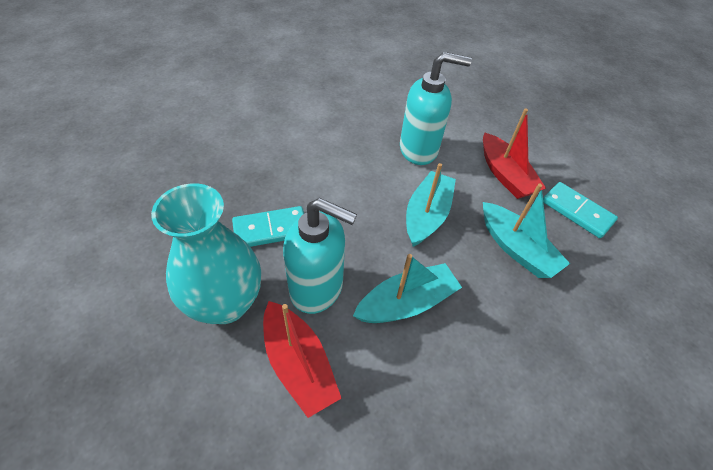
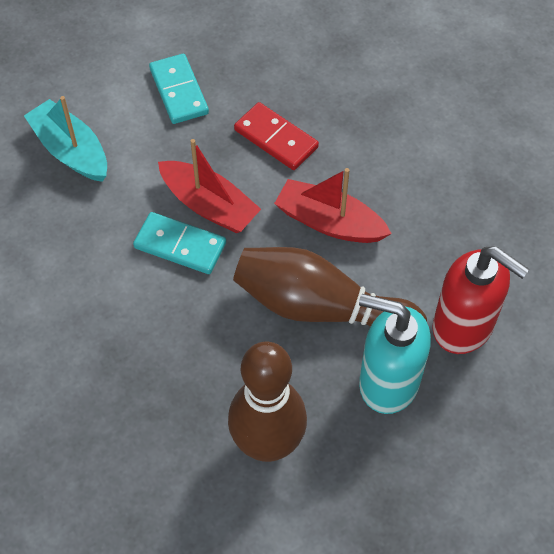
brown bowling pin: none = 0 -> [228,342,307,462] [233,247,427,327] = 2
red domino: none = 0 -> [234,102,319,170] = 1
red soap dispenser: none = 0 -> [432,246,529,354] = 1
turquoise boat: [353,254,462,323] [406,163,456,247] [483,184,570,278] = 3 -> [24,96,107,182] = 1
turquoise soap dispenser: [283,198,357,314] [400,52,472,165] = 2 -> [359,294,431,414] = 1
turquoise vase: [151,183,261,324] = 1 -> none = 0

